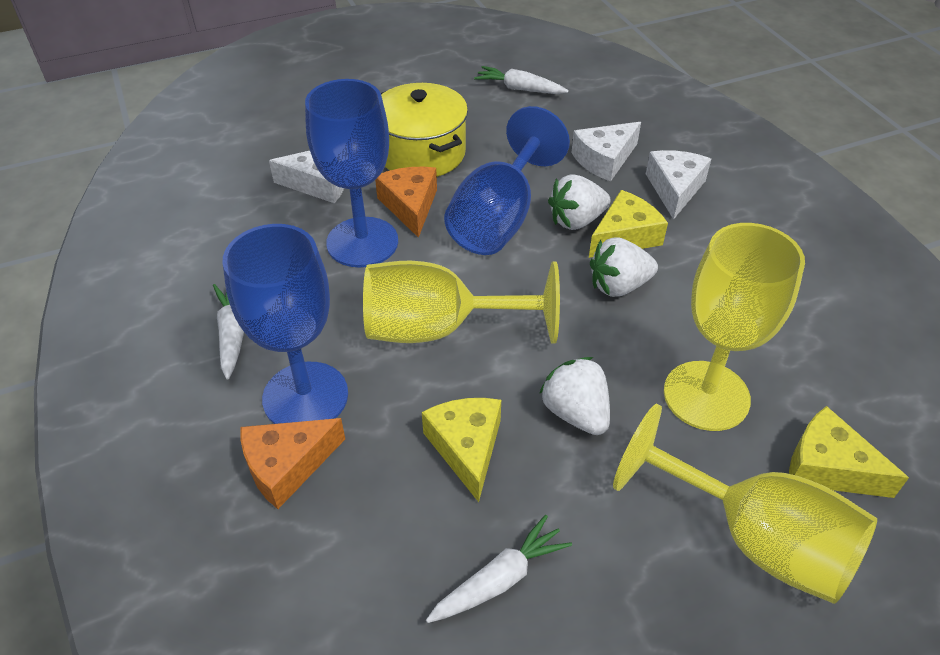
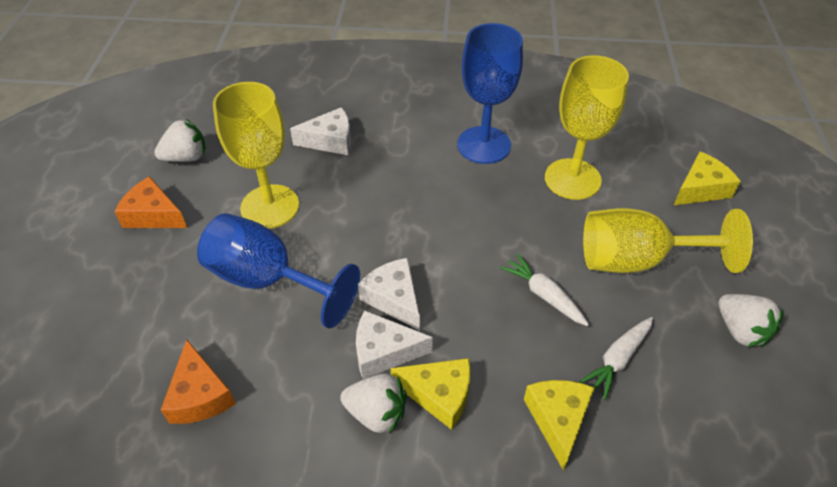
blue goblet: [223,224,348,424] [305,79,398,267] [444,106,570,255] = 3 -> [197,213,360,328] [457,23,523,164] = 2
white carrot: [213,284,244,380] [426,515,572,623] [474,66,569,94] = 3 -> [500,253,589,326] [579,317,653,400] = 2
yellow pot: [381,83,468,177] = 1 -> none = 0

